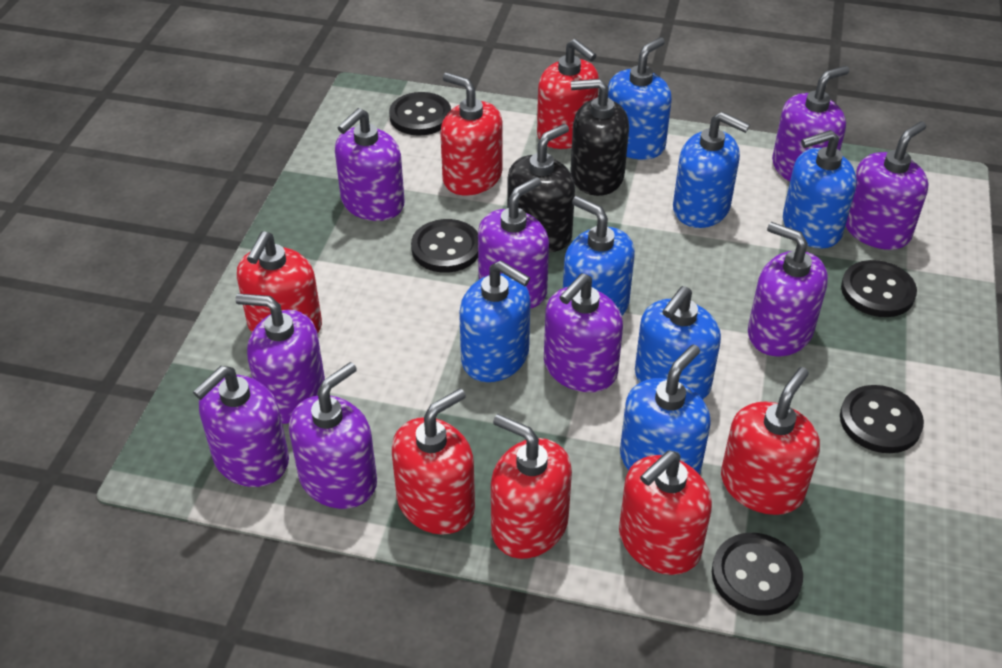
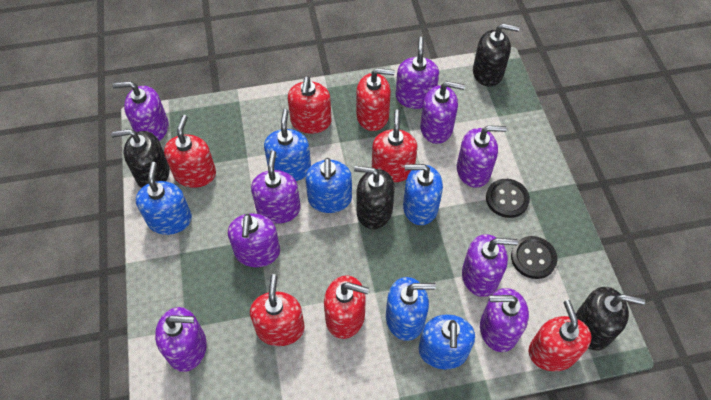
black button: [389,92,451,136] [411,219,478,273] [712,533,803,616] [840,385,924,453] [841,260,917,317] = 5 -> [486,179,530,218] [511,236,558,279] = 2
black soap dispenser: [507,124,575,252] [570,79,629,196] = 2 -> [111,129,170,188] [354,166,395,229] [473,23,520,86] [576,287,645,350] = 4
blue soap dispenser: [459,260,530,382] [563,196,635,316] [608,37,672,160] [620,345,711,475] [635,286,721,400] [673,112,750,228] [783,130,857,248] = 7 -> [136,162,192,235] [264,109,311,181] [305,158,352,213] [386,277,436,341] [403,164,443,225] [419,315,475,369] = 6

